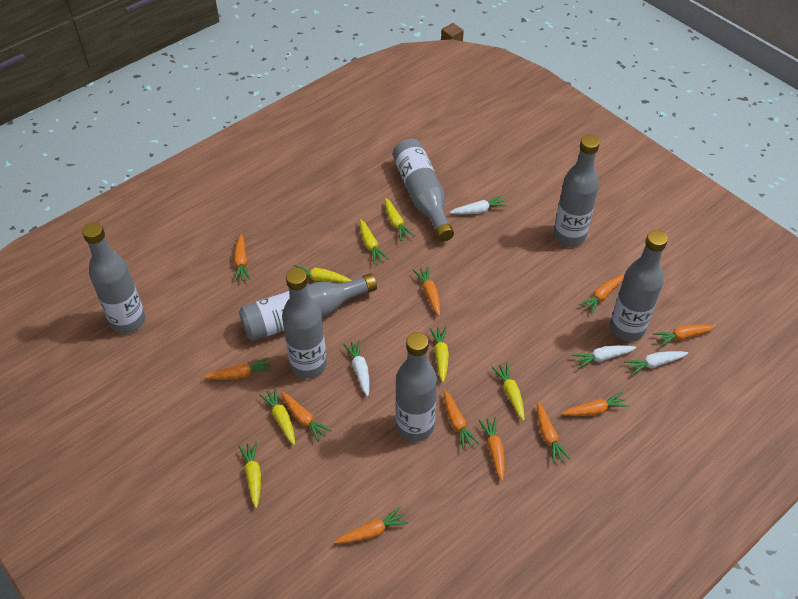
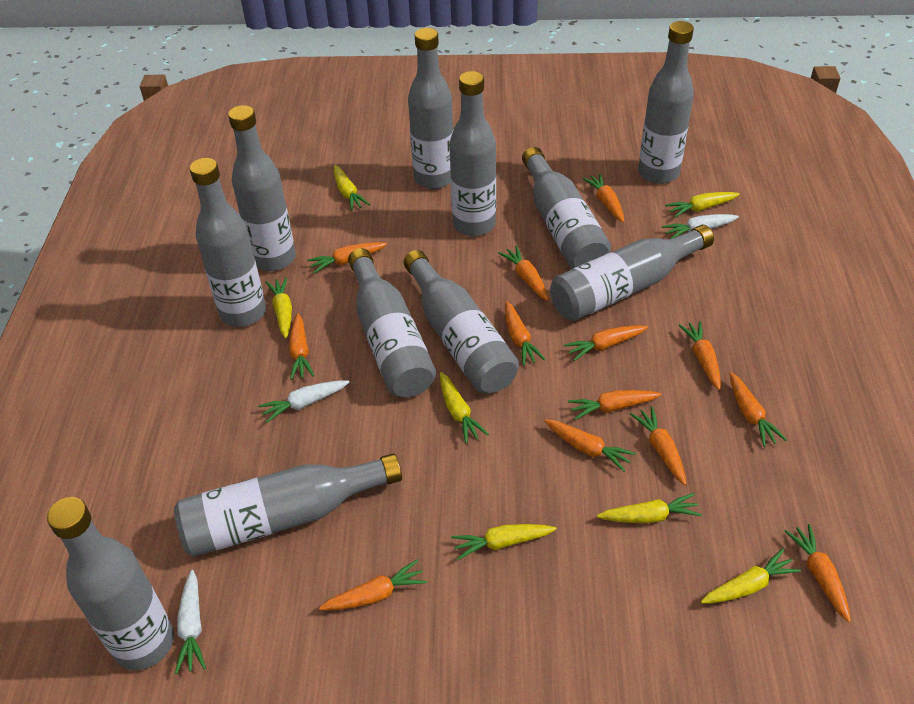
grey bottle: [82,222,145,334] [239,273,377,341] [282,268,327,379] [393,139,454,241] [395,332,437,441] [553,135,600,246] [610,230,668,341] = 7 -> [47,497,174,670] [174,453,402,557] [190,158,266,327] [228,105,296,271] [348,248,436,397] [403,250,519,393] [408,28,453,189] [449,71,496,236] [522,147,611,269] [550,225,714,321] [638,21,694,184] = 11
orange carrot: [204,357,272,380] [234,234,251,282] [281,392,332,442] [335,507,408,543] [413,266,440,316] [444,390,480,450] [478,417,505,481] [537,402,571,464] [561,392,630,416] [579,275,624,315] [653,324,716,347] = 11 -> [289,313,314,380] [307,242,387,273] [319,560,427,610] [498,245,548,300] [505,301,546,366] [544,419,636,472] [564,325,648,361] [568,390,662,420] [582,173,624,222] [630,406,686,485] [678,321,721,390] [730,372,787,447] [785,524,851,623] = 13
white carrot: [343,340,369,396] [450,195,508,215] [572,345,636,369] [624,351,688,376] = 4 -> [175,570,206,674] [258,380,350,423] [662,214,739,239] = 3

